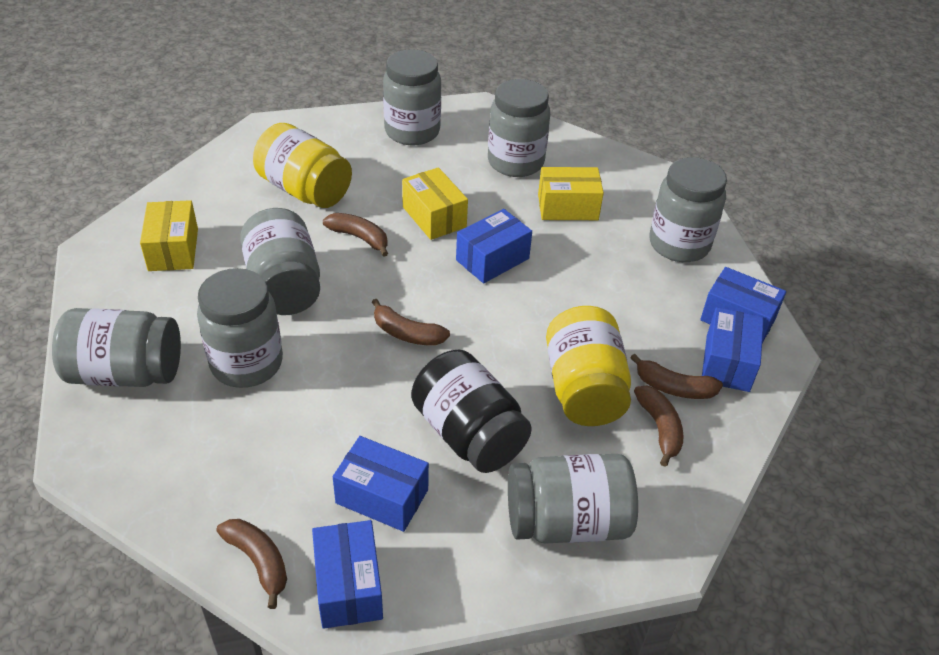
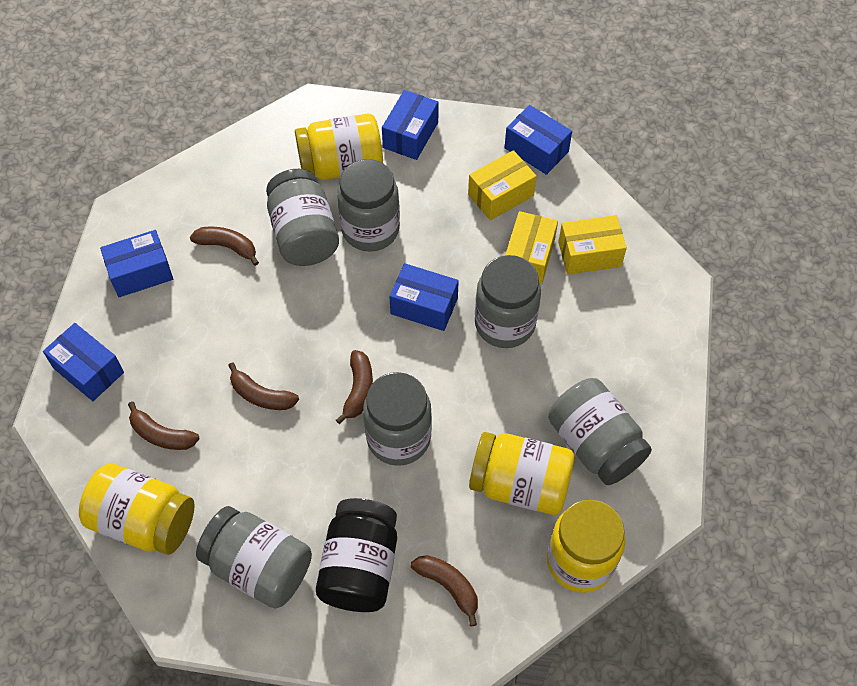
grey jar: [52,308,181,387] [197,268,283,388] [240,208,320,315] [383,49,441,145] [488,79,550,177] [508,454,638,544] [650,157,727,262] = 7 -> [196,506,312,609] [266,169,339,266] [337,159,400,252] [363,372,432,466] [475,255,541,348] [548,378,652,485] = 6
yellow jar: [253,123,352,208] [546,306,631,426] = 2 -> [79,464,195,555] [295,113,383,180] [469,432,575,515] [547,500,625,593] = 4

